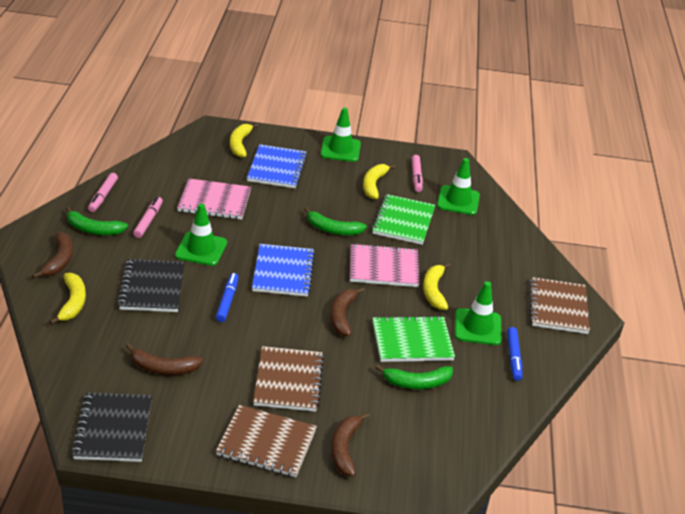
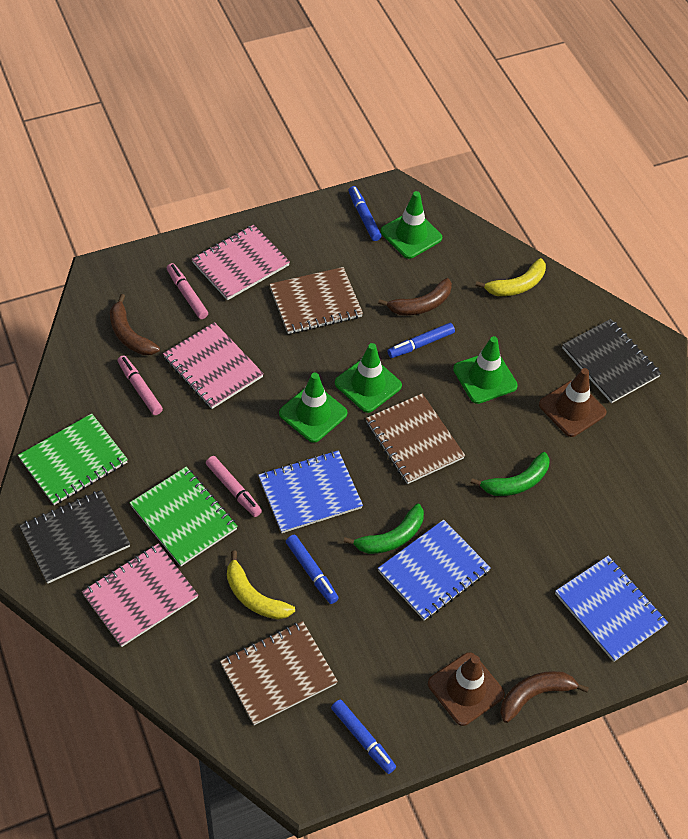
blue marker: [216,273,239,322] [507,327,522,381] = 2 -> [286,535,339,604] [331,699,396,774] [349,186,382,241] [387,323,455,358] = 4
blue notebook: [247,144,307,188] [252,244,315,297] = 2 -> [258,450,363,533] [378,520,491,621] [555,556,668,662] = 3
brown banana: [32,232,73,278] [126,343,203,375] [330,287,365,336] [331,412,370,477] = 4 -> [110,294,160,355] [378,278,452,315] [500,671,589,723] = 3
brown traffic cone: none = 0 -> [428,652,505,726] [539,368,606,437] = 2
green banana: [66,207,128,235] [304,207,367,235] [375,365,453,389] = 3 -> [344,504,424,554] [471,452,550,496] = 2
pink notebook: [177,178,251,220] [350,243,420,287] = 2 -> [82,543,198,647] [163,322,264,409] [192,225,290,300] = 3
yellow banana: [49,273,86,325] [230,123,259,158] [363,164,396,199] [423,263,450,310] = 4 -> [227,551,295,619] [476,258,546,296] = 2

